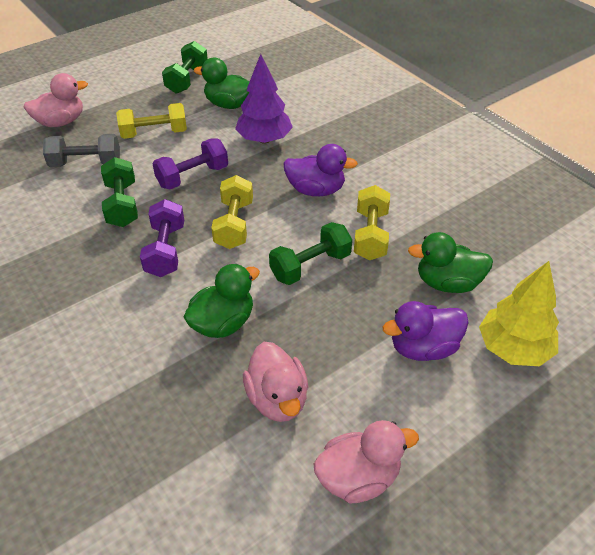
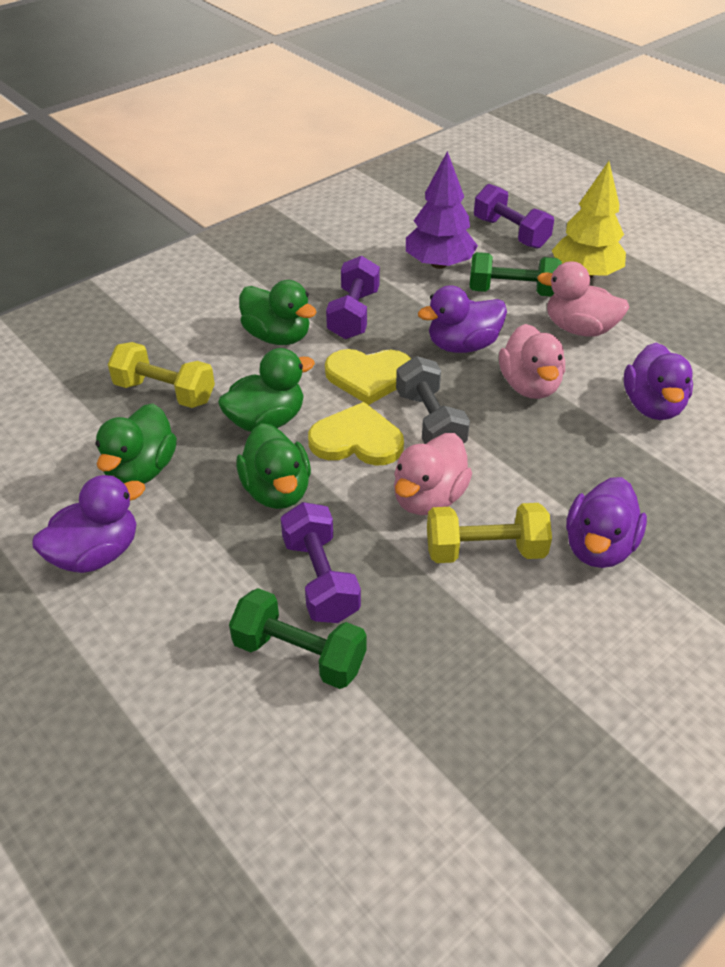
green duck: [184,264,260,338] [194,58,250,109] [408,232,493,293] = 3 -> [95,403,177,484] [218,348,315,432] [236,423,311,509] [239,280,316,345] = 4
green dumbbell: [101,157,138,227] [162,41,208,94] [269,222,352,285] = 3 -> [229,588,367,689] [469,252,562,297] = 2
purple duck: [283,144,358,196] [382,301,469,361] = 2 -> [32,475,145,573] [418,285,507,353] [566,477,647,568] [624,343,693,420] = 4
purple dumbbell: [140,199,184,277] [152,138,228,189] = 2 -> [281,502,361,623] [326,256,380,339] [474,184,554,249] = 3
yellow dumbbell: [116,103,187,139] [211,175,253,249] [354,185,390,260] = 3 -> [108,342,215,408] [427,503,552,563] = 2
yellow heart: none = 0 -> [308,402,404,466] [325,349,411,405] = 2

